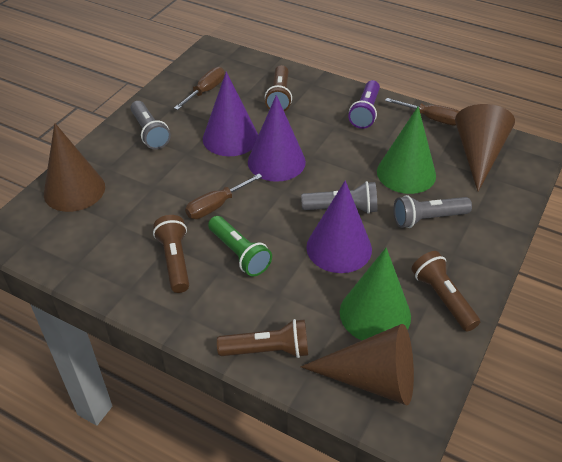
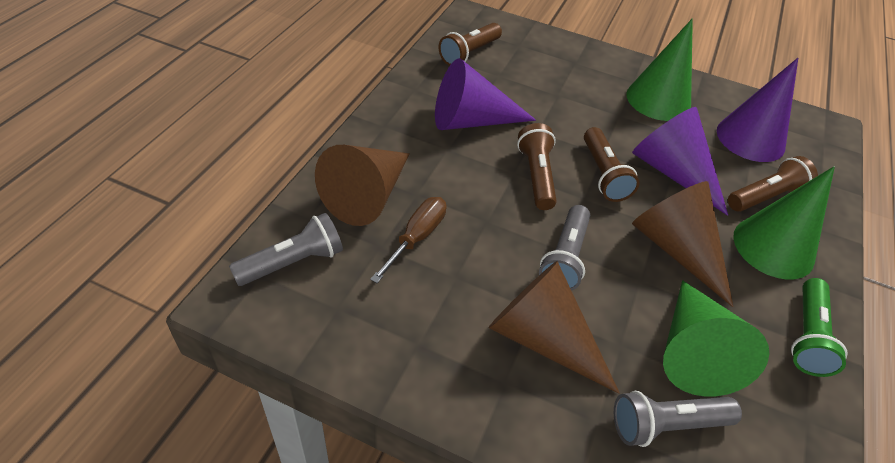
brown screwdriver: [174,67,225,110] [185,174,262,219] [385,98,459,126] = 3 -> [370,197,446,283] = 1
green cone: [340,248,411,340] [377,107,436,194] = 2 -> [626,18,693,121] [663,280,769,397] [733,166,835,280] = 3
purple flashlight: [348,80,380,129] = 1 -> none = 0

